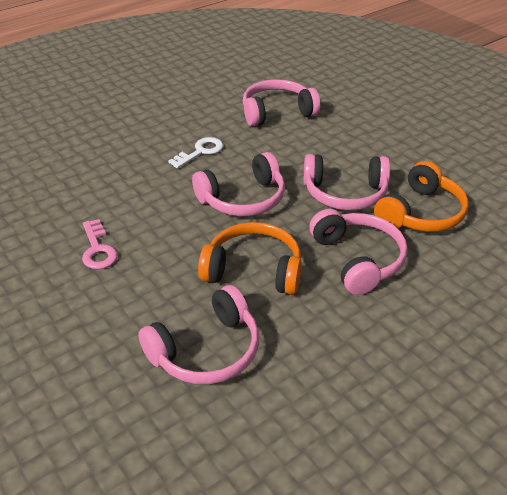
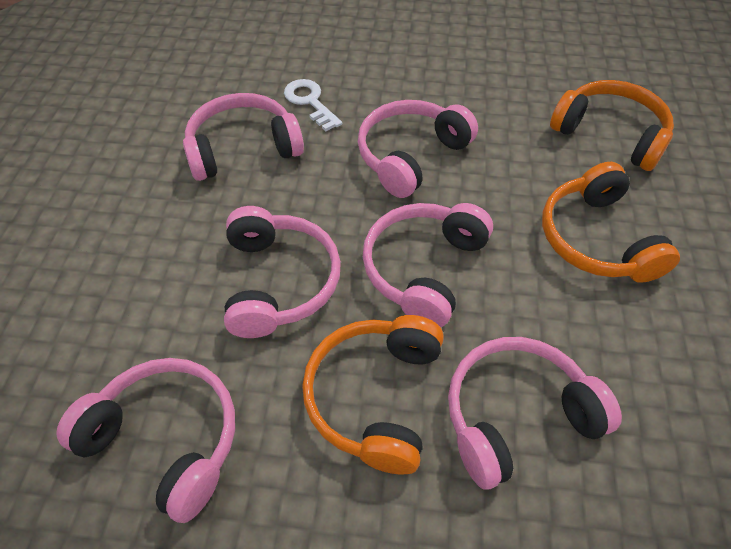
orange headphones: [198,222,302,295] [374,161,469,232] = 2 -> [302,315,444,474] [542,162,680,283] [550,80,674,171] = 3
pink headphones: [138,285,259,384] [192,152,285,216] [243,79,320,127] [304,154,390,211] [309,209,408,295] = 5 -> [56,358,235,523] [183,93,304,181] [224,206,341,338] [358,100,478,198] [363,203,493,327] [448,337,622,490] = 6
pink key: [82,219,118,269] = 1 -> none = 0

